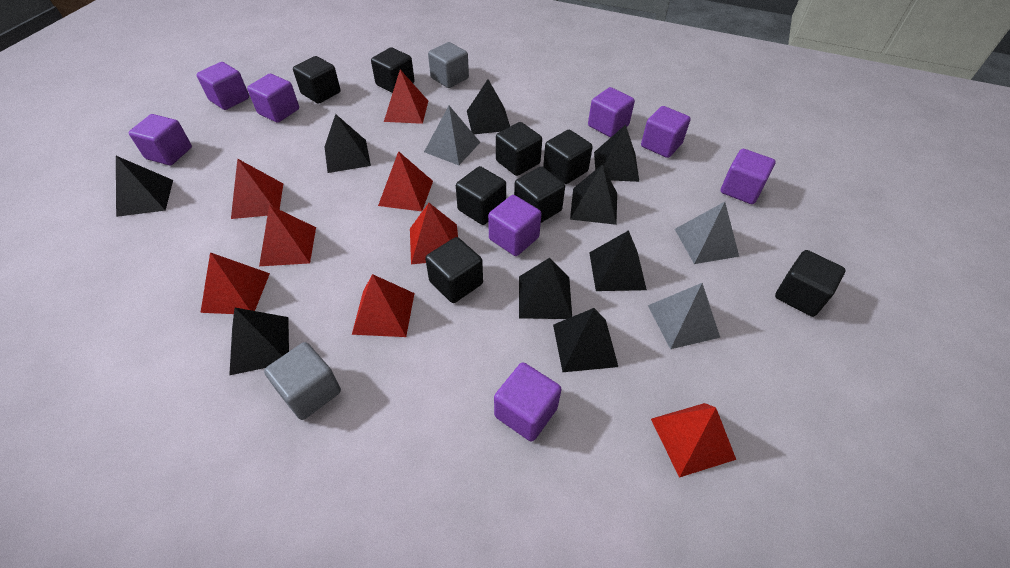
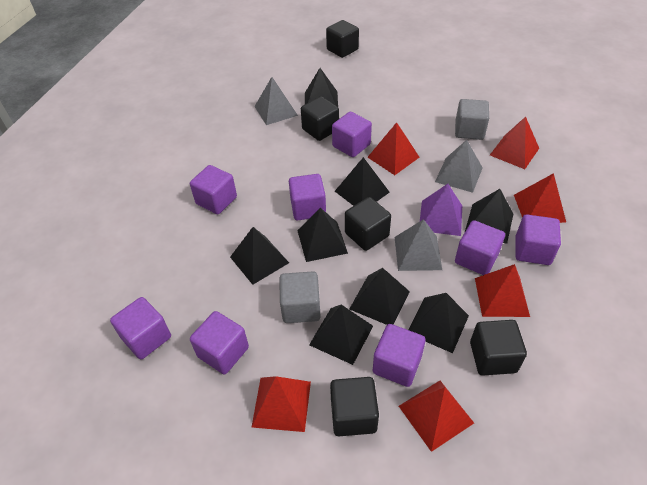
black cube: [293,56,340,104] [371,47,415,93] [425,237,483,303] [456,166,506,225] [496,122,542,176] [514,166,565,223] [543,130,593,184] [775,250,845,317] = 8 -> [301,96,339,141] [326,20,359,58] [330,377,379,436] [345,197,391,251] [470,320,527,376] = 5
black pyramid: [116,156,173,217] [229,308,289,376] [325,114,371,173] [467,79,510,134] [519,258,572,319] [553,308,618,372] [570,164,617,225] [589,230,647,291] [594,125,639,182] = 9 -> [230,227,289,285] [297,208,348,262] [305,68,338,107] [309,305,373,365] [335,157,390,206] [350,268,410,325] [409,293,469,353] [465,189,513,244] = 8
purple pyramid: none = 0 -> [420,184,462,236] = 1
red pyramid: [200,252,270,314] [231,158,283,219] [259,205,316,266] [352,274,414,337] [378,151,433,211] [384,70,428,124] [410,203,458,264] [651,403,736,478] = 8 -> [252,376,311,432] [367,122,419,175] [399,381,474,452] [475,264,530,317] [490,116,539,169] [514,173,566,223] = 6

